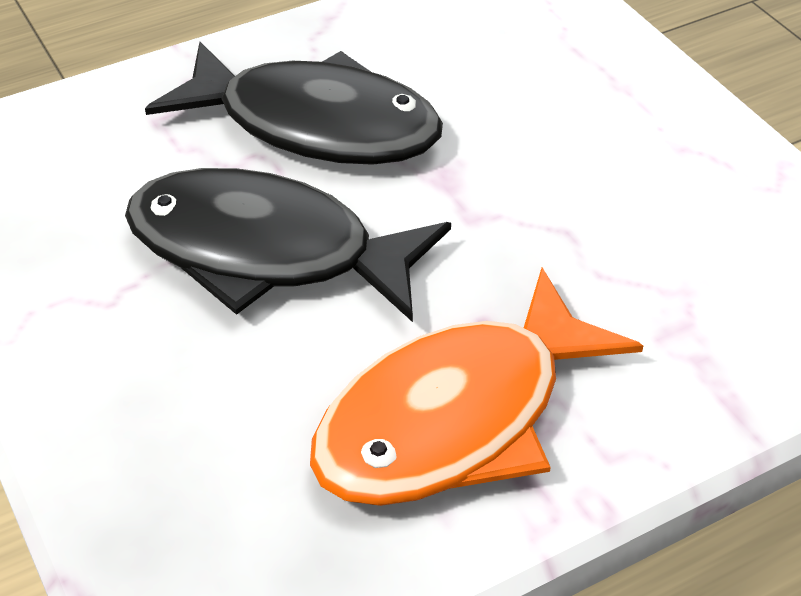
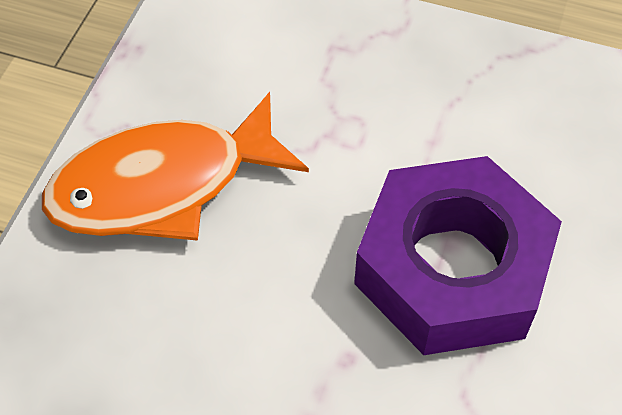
black fish: [125,168,451,322] [145,42,443,165] = 2 -> none = 0
purple nut: none = 0 -> [354,156,562,355] = 1

